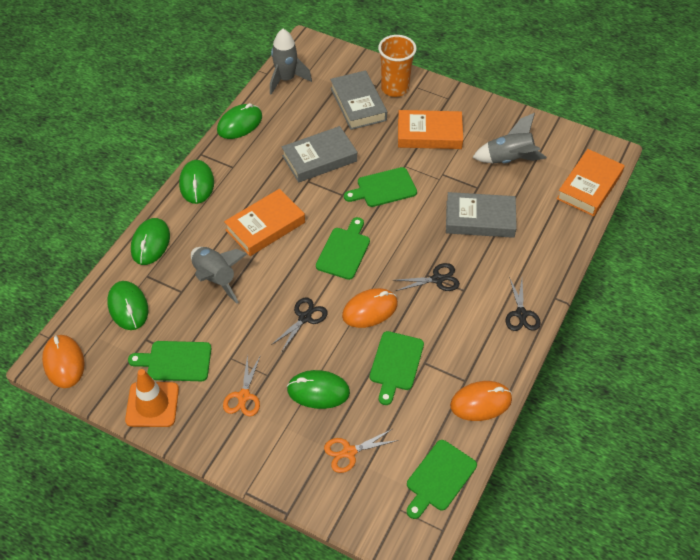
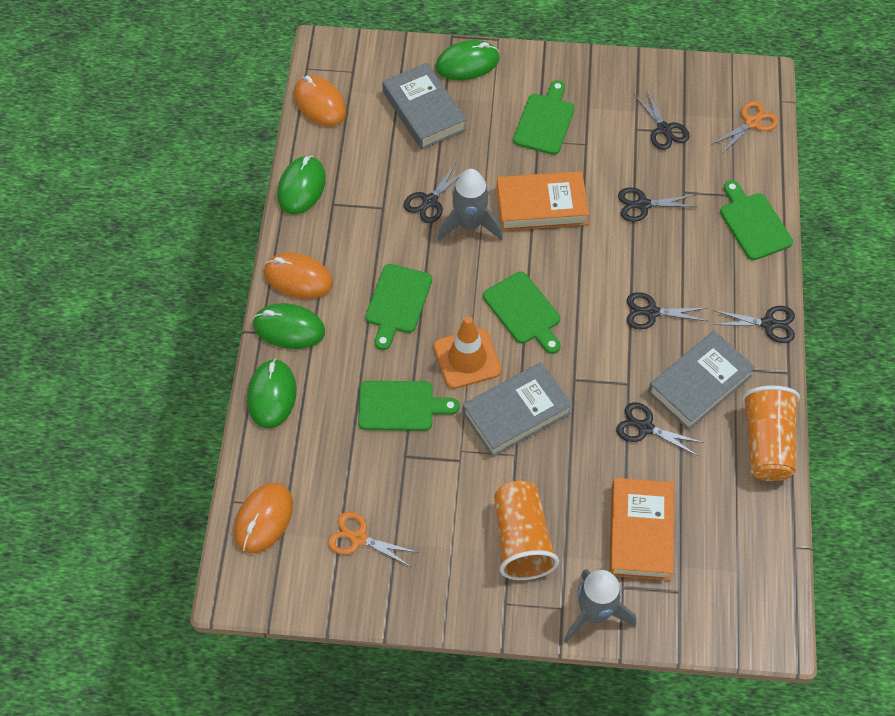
black scissors: [271,297,328,353] [394,263,460,291] [506,277,541,331] = 3 -> [403,163,462,223] [616,402,704,456] [618,187,697,222] [627,292,707,330] [633,88,690,150] [712,306,795,343] = 6
green mouse: [107,281,148,330] [131,218,170,265] [179,160,214,204] [217,103,262,139] [287,370,350,409] = 5 -> [247,359,296,429] [253,303,325,349] [277,155,326,215] [435,40,500,81] = 4
grey rocket: [191,247,247,304] [270,29,312,95] [472,113,547,164] = 3 -> [438,169,503,241] [564,569,636,643] = 2
orange book: [224,189,305,256] [398,110,463,149] [557,149,625,216] = 3 -> [497,171,589,231] [609,478,674,580] = 2
orange cup: [378,35,417,97] = 1 -> [494,481,559,580] [742,386,800,481] = 2

